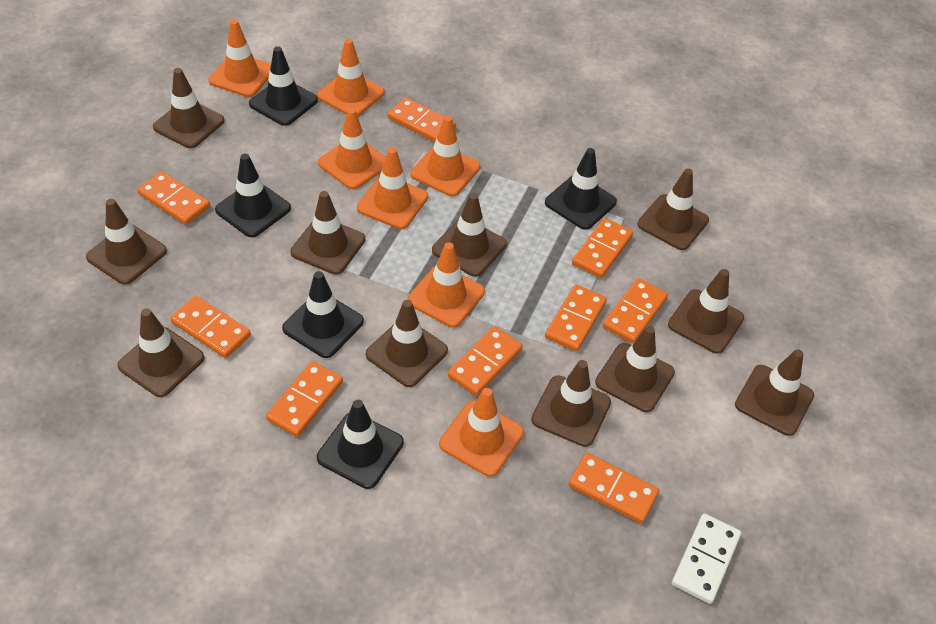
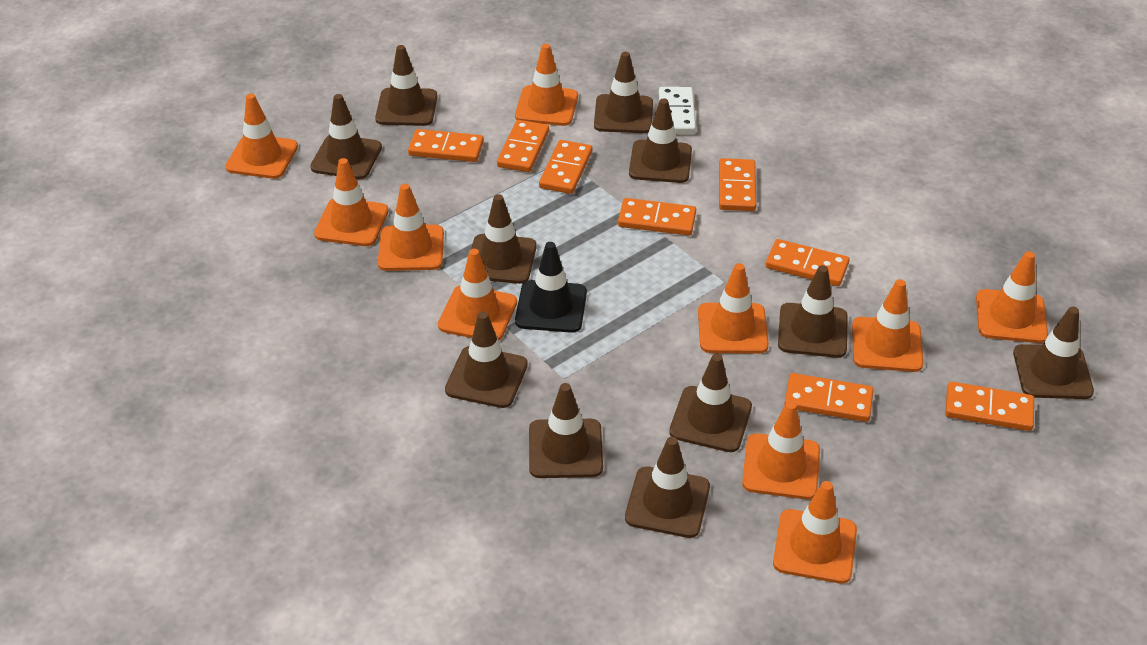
black traffic cone: [215,154,291,237] [249,46,318,126] [282,271,364,358] [317,400,404,489] [545,148,617,230] = 5 -> [515,242,587,333] = 1
orange domino: [137,171,210,225] [170,295,251,358] [266,361,343,437] [388,97,456,142] [448,326,522,396] [545,284,607,352] [568,453,659,524] [572,218,633,278] [603,278,668,344] = 9 -> [408,129,484,162] [497,120,549,172] [539,140,592,194] [618,198,696,235] [719,158,756,211] [766,239,850,286] [784,373,874,422] [945,382,1034,431] = 8
orange traffic cone: [209,20,271,97] [317,39,385,116] [318,108,386,189] [357,147,428,229] [408,242,485,328] [410,116,480,196] [439,388,524,477] = 7 -> [225,94,298,179] [314,158,389,246] [378,184,444,271] [438,249,517,340] [515,44,578,126] [698,263,769,354] [742,401,820,499] [773,481,857,584] [852,279,923,372] [976,251,1048,343] = 10

